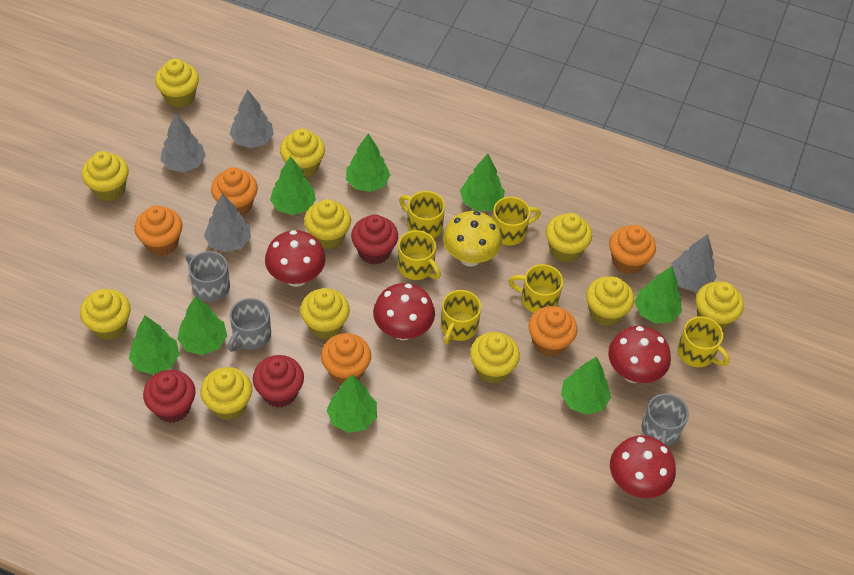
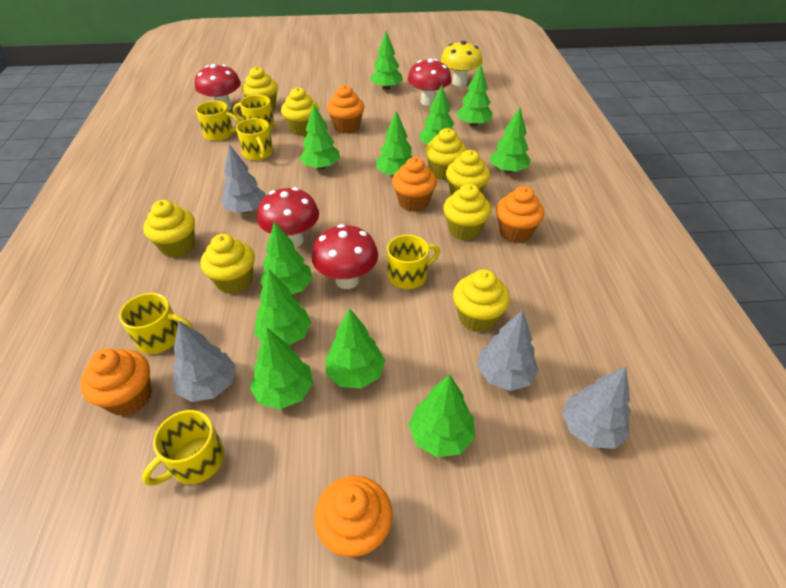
green tree: [129,316,179,375] [177,296,227,355] [270,156,316,215] [326,374,377,433] [346,134,390,192] [460,154,505,211] [561,357,611,415] [635,266,682,324] = 8 -> [250,328,313,409] [254,270,311,345] [260,221,313,295] [300,104,340,170] [326,308,385,389] [370,31,403,90] [376,111,412,176] [409,374,475,457] [419,85,457,144] [456,65,492,127] [490,108,531,173] = 11
grey mug: [186,251,230,302] [228,298,271,352] [642,393,689,446] = 3 -> none = 0
red cupcake: [143,370,196,423] [253,355,304,408] [351,215,398,265] = 3 -> none = 0
yellow cupcake: [80,289,131,340] [82,151,129,201] [155,59,199,108] [200,367,252,420] [280,129,325,178] [300,288,350,339] [304,199,351,249] [470,332,520,383] [546,213,592,262] [586,276,634,326] [696,282,744,330] = 11 -> [143,200,195,258] [201,234,255,294] [242,66,278,110] [281,87,319,136] [425,128,467,180] [443,184,491,240] [446,150,490,195] [453,269,510,332] = 8

